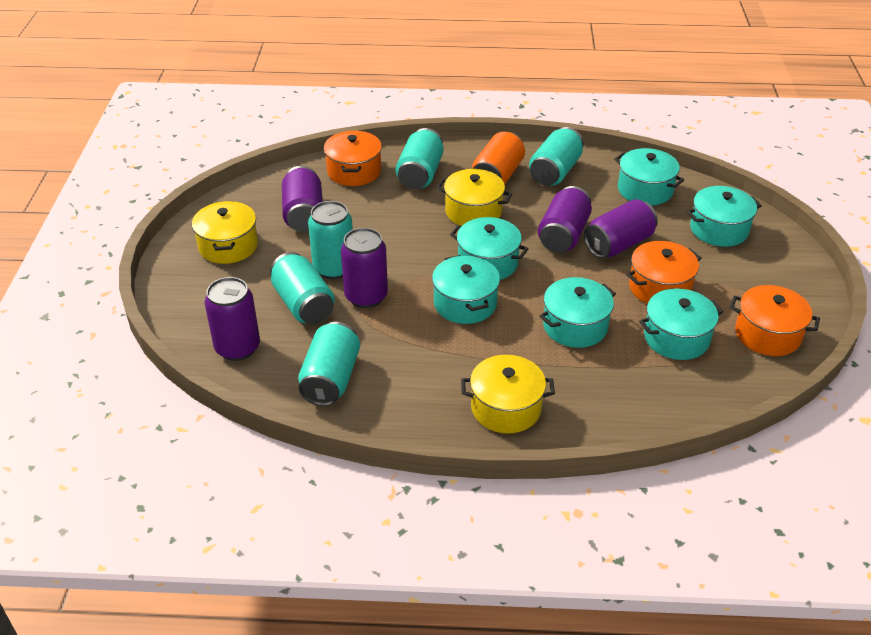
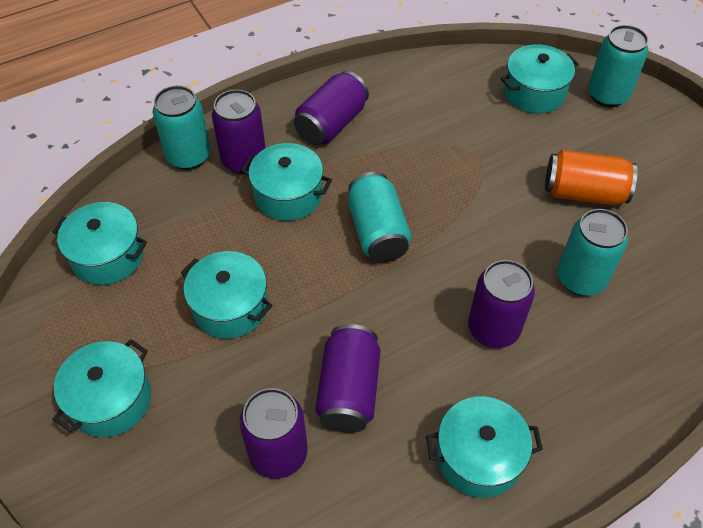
orange pot: [324,131,382,186] [626,241,701,304] [730,285,820,356] = 3 -> none = 0
turquoise can: [270,252,335,324] [298,322,360,406] [308,201,353,279] [396,128,444,189] [529,127,584,186] = 5 -> [153,85,211,170] [348,172,412,263] [557,209,628,296] [588,25,648,107] = 4
yellow pot: [192,201,258,264] [437,169,512,226] [461,355,555,434] = 3 -> none = 0

